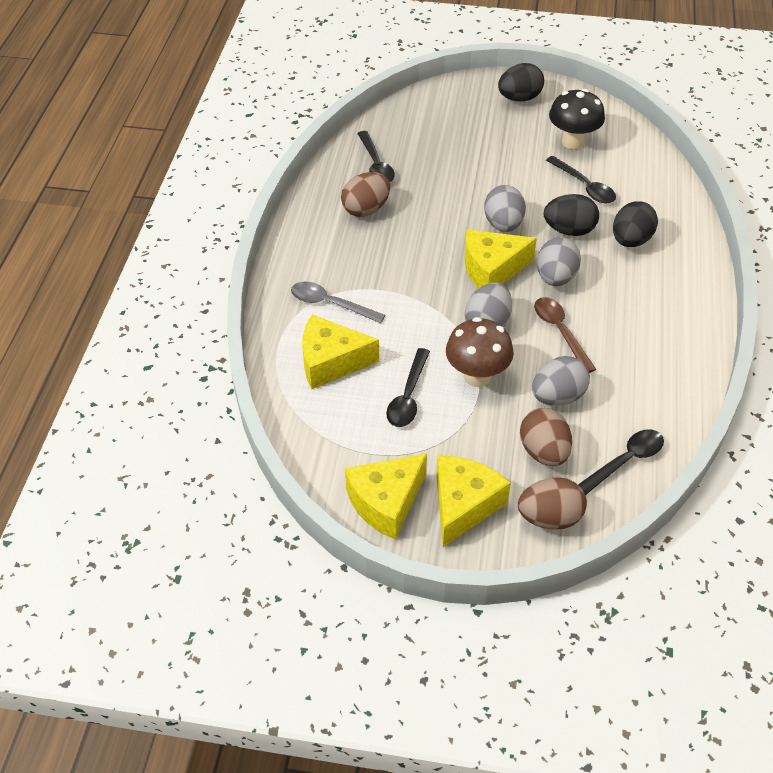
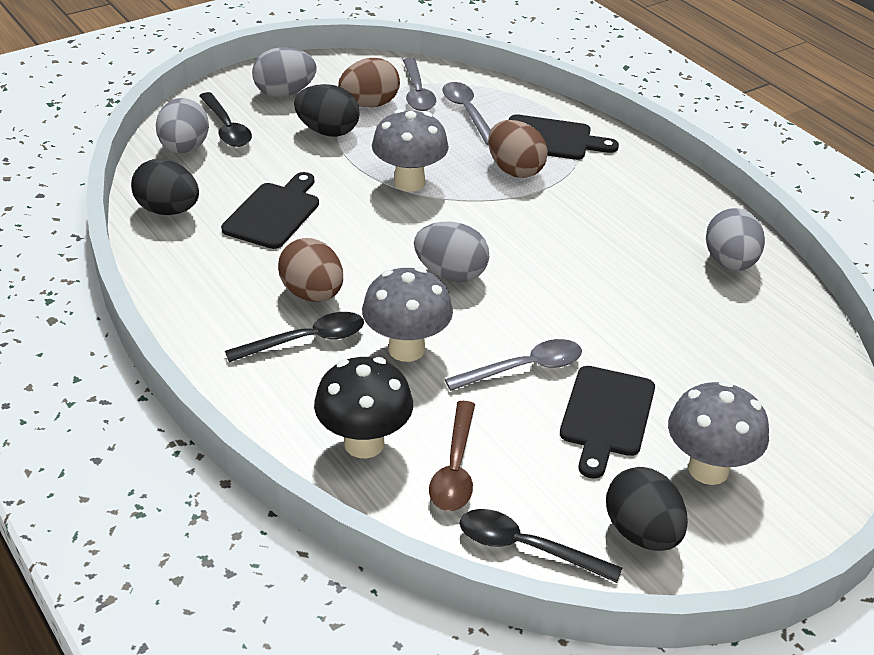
black cutting board: none = 0 -> [221,172,319,249] [509,114,619,160] [560,366,655,479] = 3
black spoon: [357,131,395,182] [386,348,430,427] [546,156,616,203] [578,429,664,495] = 4 -> [199,92,252,147] [225,312,364,362] [459,509,622,583] = 3
brown mushroom: [446,317,514,387] = 1 -> none = 0
grey mushroom: none = 0 -> [362,267,453,362] [372,109,449,192] [668,381,769,485] = 3
grey spoon: [291,282,385,323] = 1 -> [403,58,436,111] [443,82,491,145] [445,339,582,391] = 3
yellow cheese: [302,315,379,389] [345,454,427,540] [436,456,510,547] [464,230,537,289] = 4 -> none = 0

